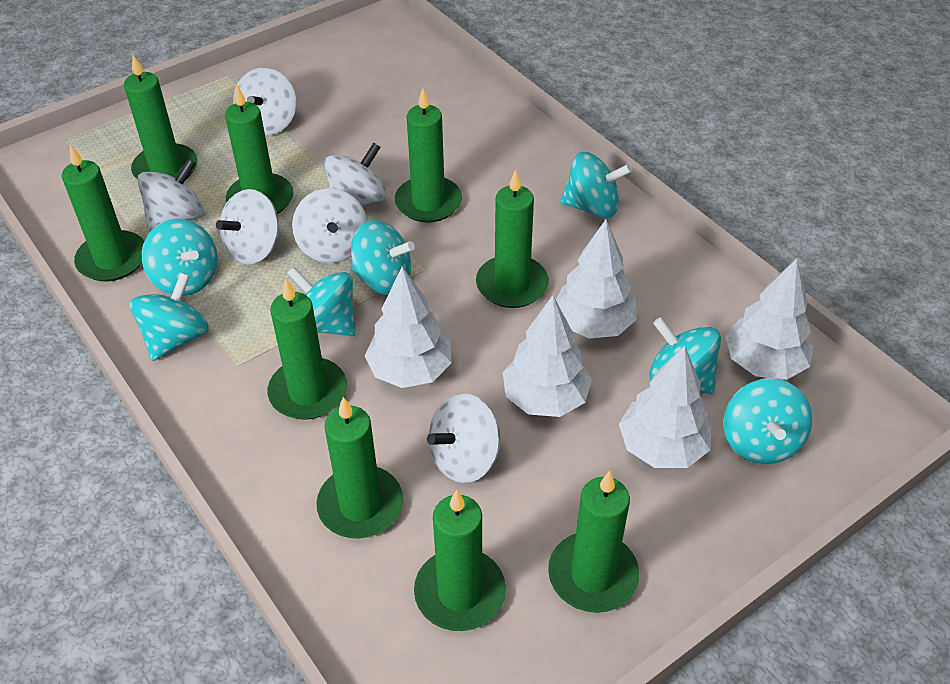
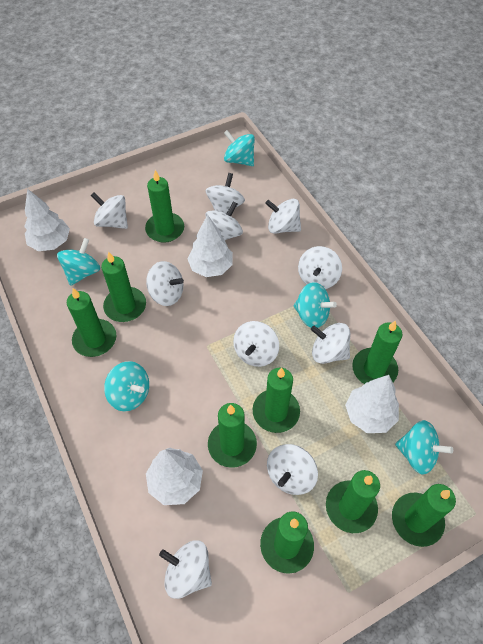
turquoise spinning top: [129,273,209,361] [142,219,217,296] [287,267,355,336] [351,220,415,295] [560,152,632,219] [649,317,721,394] [723,378,812,464] = 7 -> [57,238,100,286] [104,361,149,412] [224,130,255,166] [294,282,337,328] [395,420,453,475] = 5
white spinning top: [137,159,204,231] [216,189,279,265] [233,68,296,136] [292,188,367,263] [324,142,387,205] [427,393,501,483] = 6 -> [91,193,128,229] [146,261,184,306] [159,540,212,599] [205,201,243,240] [206,173,245,214] [233,321,279,367] [265,199,301,234] [267,444,318,495] [298,246,342,289] [311,323,350,364] = 10
white tree: [365,267,452,388] [503,295,592,417] [556,220,637,339] [619,345,712,468] [725,258,814,380] = 5 -> [24,189,70,251] [146,448,203,505] [187,215,233,277] [345,375,399,433] = 4

